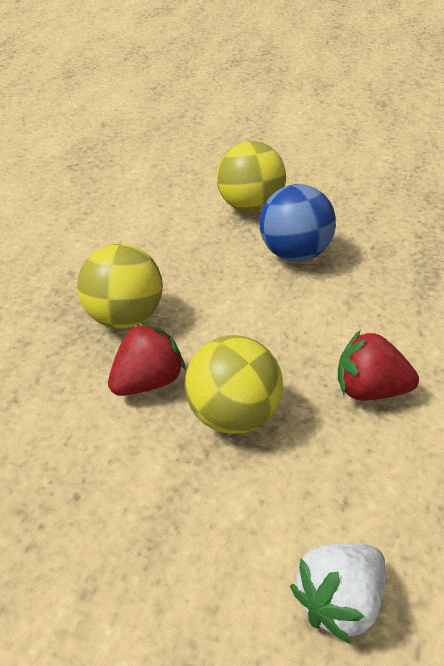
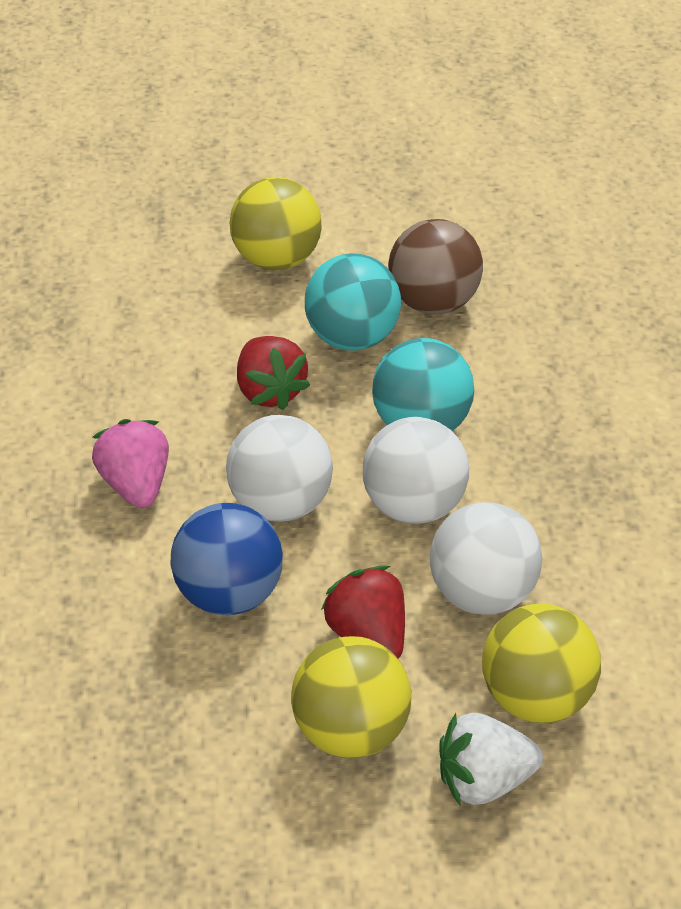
brown ball: none = 0 -> [388,219,483,315] = 1
pink strawberry: none = 0 -> [92,419,169,508] = 1
turquoise ball: none = 0 -> [305,253,401,351] [372,338,474,431] = 2
white ball: none = 0 -> [226,415,333,521] [363,417,469,524] [430,502,542,615] = 3

